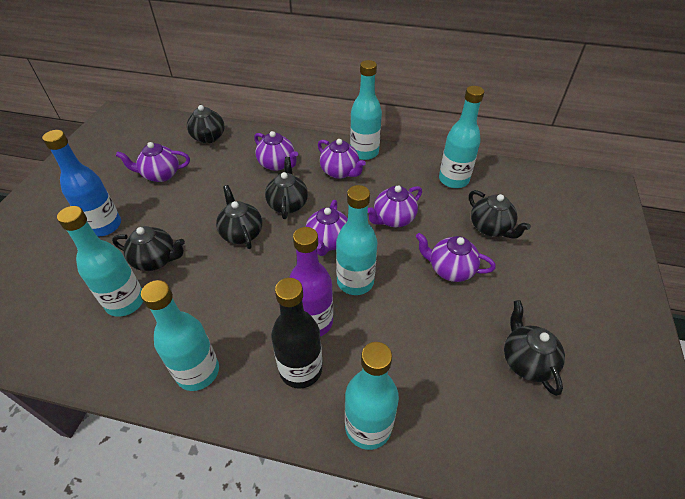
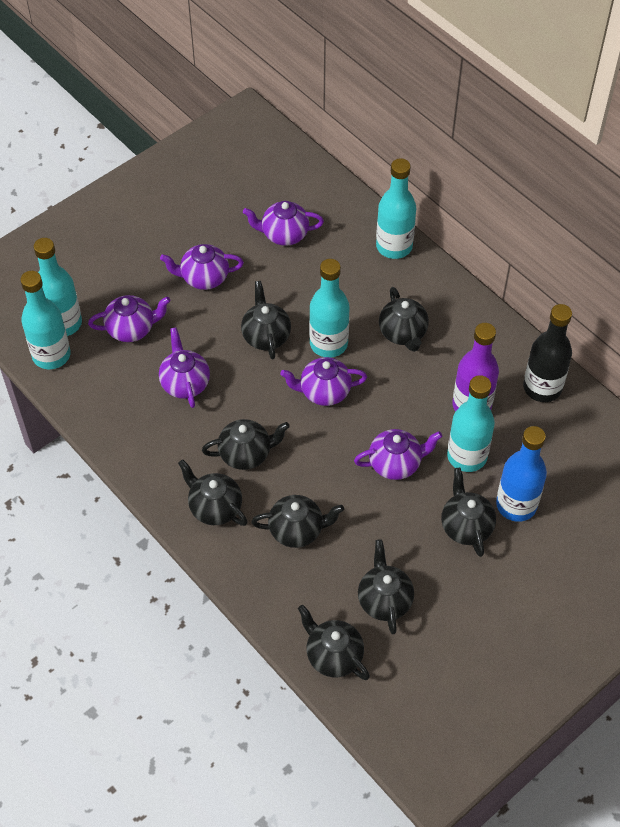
black teapot: [112,226,185,271] [187,105,224,143] [216,185,262,249] [265,157,308,219] [469,190,531,239] [504,300,565,396] = 6 -> [178,460,248,526] [202,419,290,470] [241,281,291,359] [251,495,344,548] [298,605,370,680] [358,539,414,634] [379,287,429,352] [441,468,496,557] = 8
turquoise bottle: [57,206,143,317] [141,280,219,391] [336,185,378,295] [345,342,399,450] [350,60,382,160] [439,86,484,188] = 6 -> [20,271,71,370] [34,238,82,336] [309,259,350,358] [376,158,416,259] [447,375,495,472] = 5

